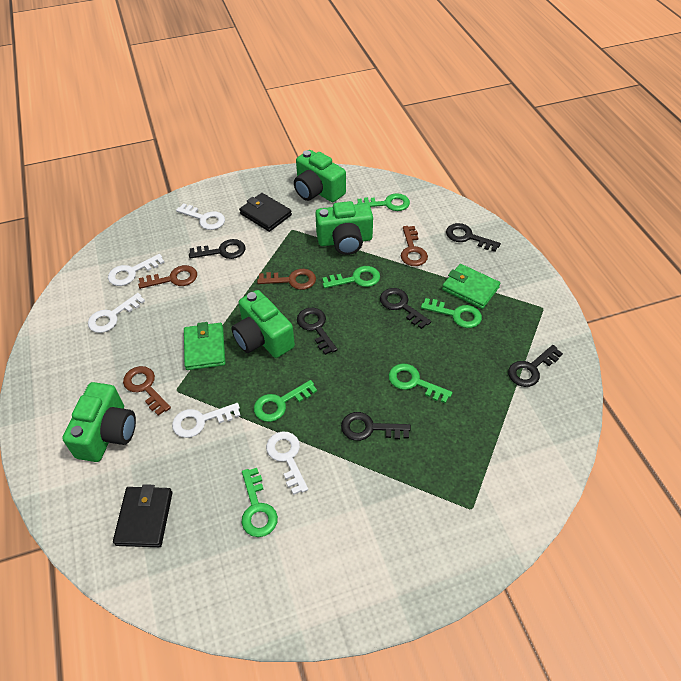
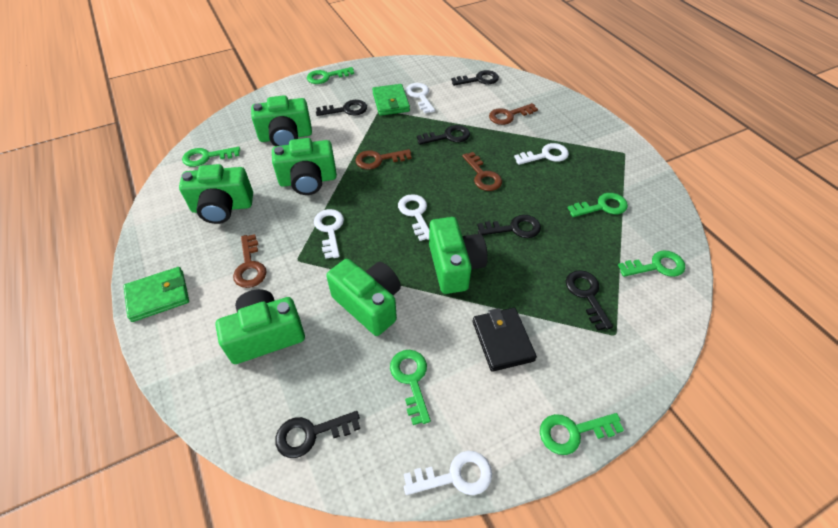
black wallet: [113,484,172,547] [239,193,292,232] = 2 -> [473,308,537,372] = 1
green camera: [62,382,136,462] [231,290,295,358] [294,150,346,202] [315,201,373,255] = 4 -> [179,164,253,224] [215,289,305,364] [251,95,312,146] [272,138,337,195] [326,259,401,336] [429,217,488,294] = 6

